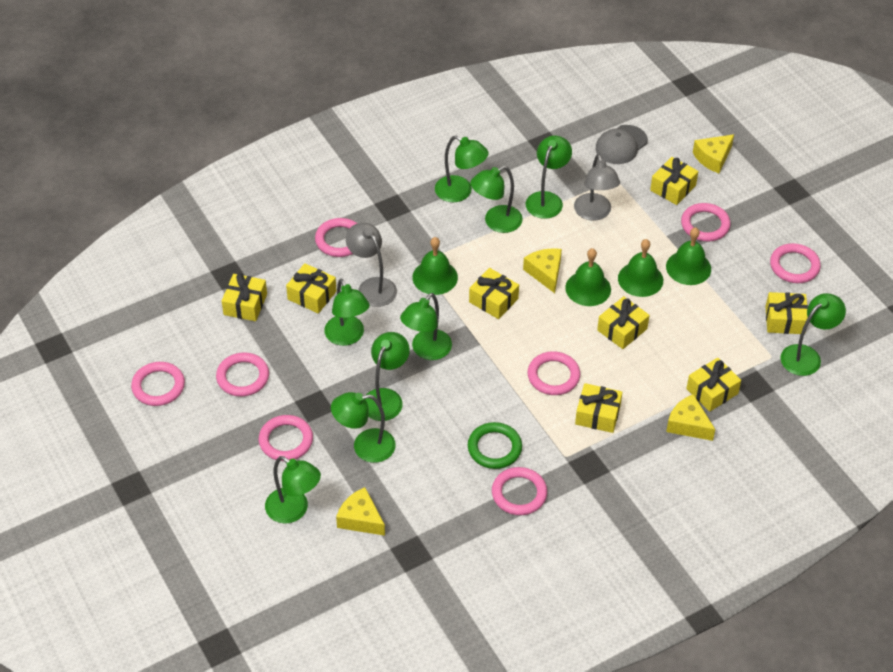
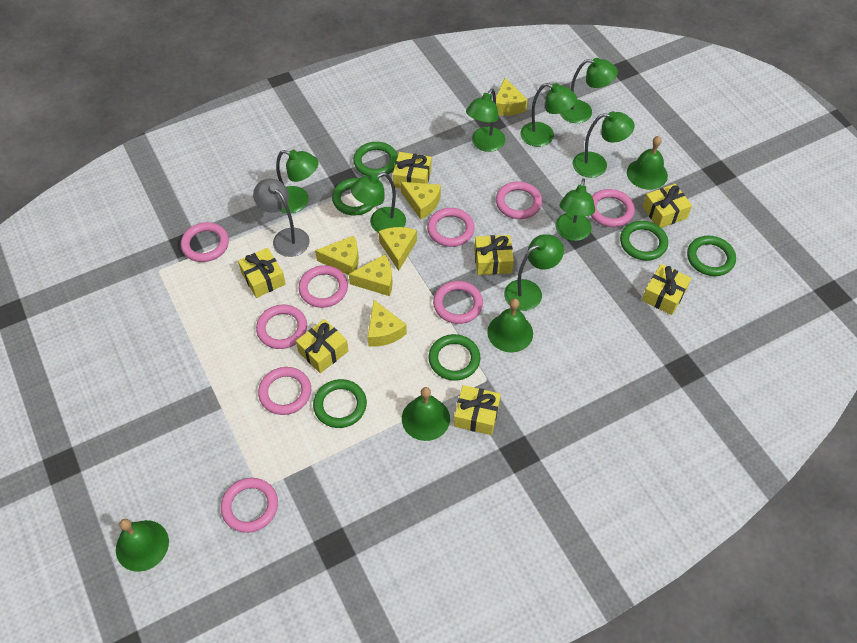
green lamp: [265,456,321,523] [324,279,370,346] [331,392,396,463] [365,332,410,421] [400,293,452,360] [435,136,488,202] [471,166,523,233] [526,136,572,219] [781,293,846,376] = 9 -> [276,150,319,213] [351,172,406,233] [466,89,506,152] [504,234,564,311] [520,83,577,147] [555,179,595,241] [560,58,618,123] [573,111,635,178] = 8
green ring: [468,422,522,469] = 1 -> [313,379,367,428] [332,178,375,215] [353,142,398,177] [429,334,480,381] [620,221,668,261] [687,236,736,276] = 6
grey cap: [596,125,648,164] = 1 -> none = 0
grey lamp: [346,223,397,307] [574,154,620,221] = 2 -> [253,179,309,257] = 1
pink ring: [131,362,185,406] [216,352,269,397] [259,415,313,461] [315,218,358,257] [492,467,547,515] [528,351,580,395] [681,203,730,241] [770,243,821,283] = 8 -> [181,222,229,262] [221,478,278,533] [256,305,307,349] [258,367,311,415] [299,265,348,308] [427,208,475,247] [433,281,483,324] [496,181,542,219] [590,189,635,227] = 9
yellow cheese: [336,487,385,536] [523,248,562,293] [666,394,715,441] [693,134,734,173] = 4 -> [315,236,359,275] [349,254,393,296] [368,300,407,347] [378,227,417,271] [401,182,441,220] [496,78,528,116] = 6
yellow gift: [222,273,267,321] [286,263,337,314] [469,268,519,319] [575,383,622,433] [597,296,649,349] [650,157,698,205] [686,358,741,412] [765,292,808,334] = 8 -> [238,248,286,298] [296,319,348,373] [393,152,432,188] [454,385,501,435] [474,235,514,275] [642,264,691,315] [643,184,692,228] = 7

